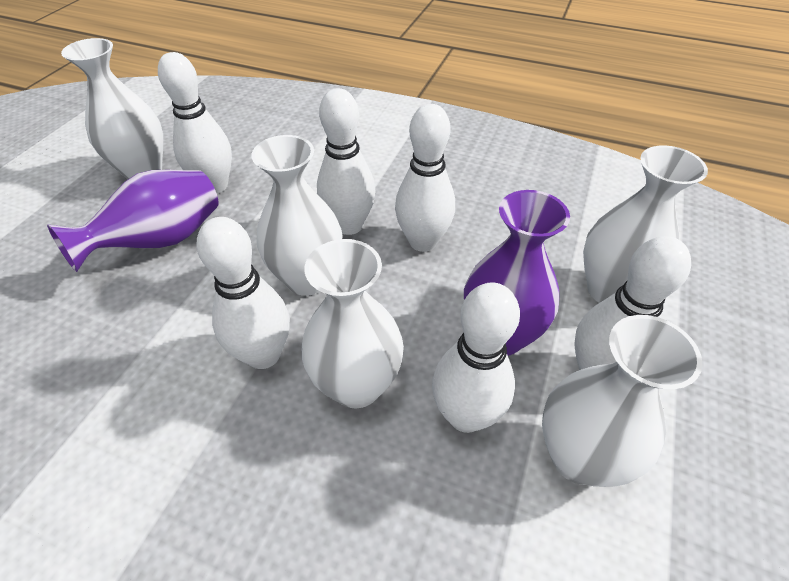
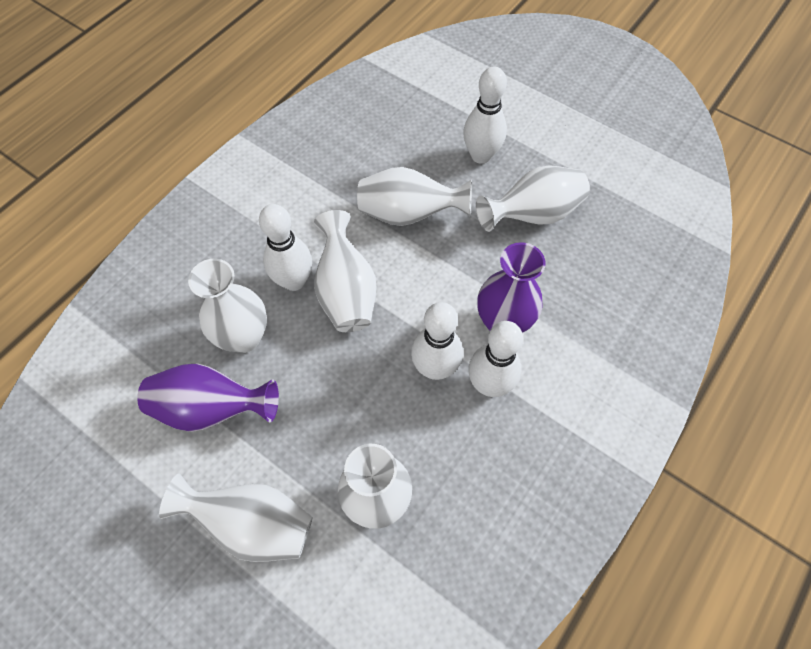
white bowling pin: [158,52,232,193] [197,217,290,369] [317,88,376,235] [395,104,455,252] [432,282,520,433] [574,236,691,370] = 6 -> [259,204,312,291] [411,302,463,380] [463,67,507,164] [468,321,523,397] = 4
white vase: [61,38,163,179] [251,135,342,296] [301,239,404,408] [542,315,703,487] [583,145,708,303] = 5 -> [159,473,313,562] [188,259,267,353] [314,210,377,332] [338,444,412,529] [357,167,472,226] [476,165,590,232] = 6

